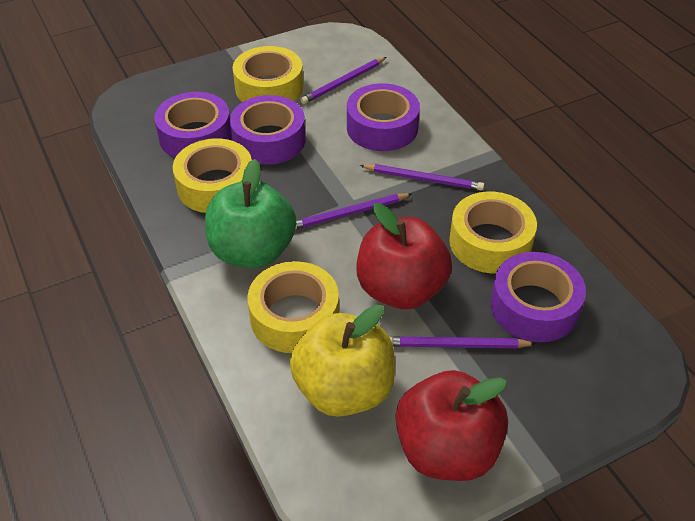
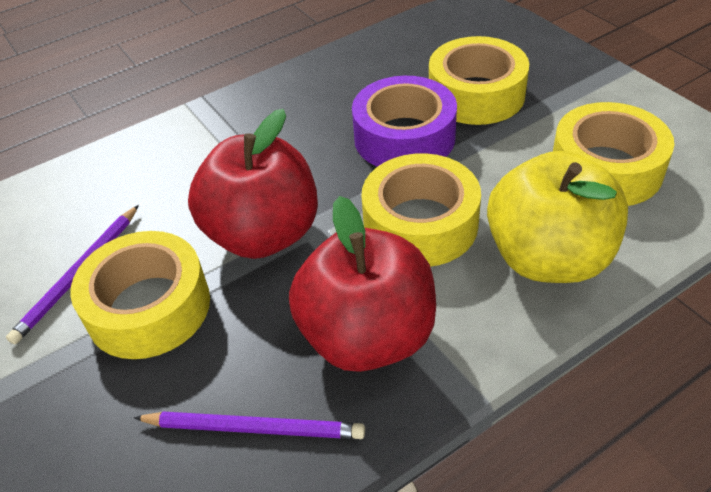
green apple: [205,159,296,268] = 1 -> none = 0
purple pencil: [295,193,412,230] [300,57,386,104] [359,164,484,191] [389,336,537,348] = 4 -> [6,205,139,344] [134,411,365,439] = 2
purple tape: [154,92,232,158] [230,95,305,165] [347,83,420,151] [490,252,586,342] = 4 -> [352,76,457,167] = 1

